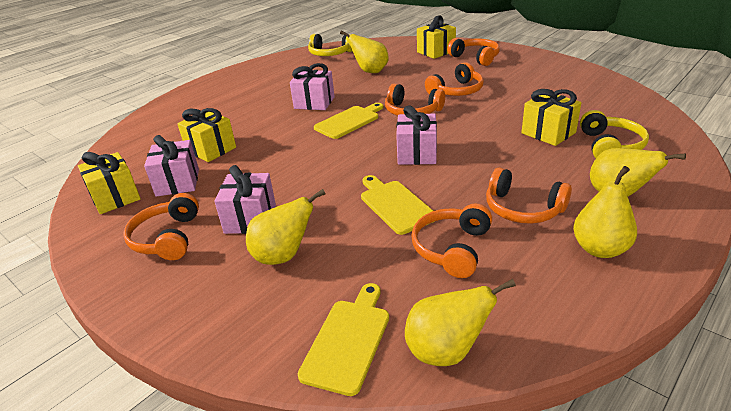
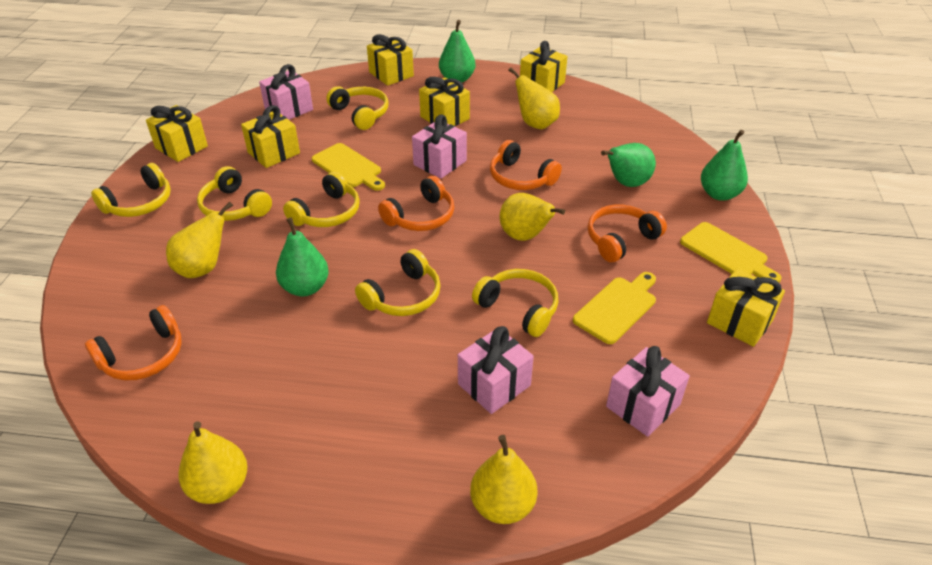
green pear: none = 0 -> [276,217,329,296] [439,20,475,83] [601,143,656,187] [701,130,748,201] = 4
orange headphones: [123,193,199,260] [385,84,445,116] [411,203,492,278] [425,62,484,96] [447,38,500,66] [486,168,572,224] = 6 -> [85,305,182,381] [378,176,454,231] [490,140,562,190] [588,205,667,262] = 4
yellow gift: [78,152,141,214] [177,108,236,162] [417,15,456,59] [521,89,581,146] = 4 -> [146,105,208,162] [241,105,300,168] [367,34,414,86] [419,77,470,126] [520,41,568,92] [707,268,785,347] = 6
yellow headphones: [308,34,352,56] [580,110,649,158] = 2 -> [91,163,171,217] [197,166,272,221] [283,172,360,227] [326,86,389,130] [355,249,441,316] [472,269,559,337] = 6

